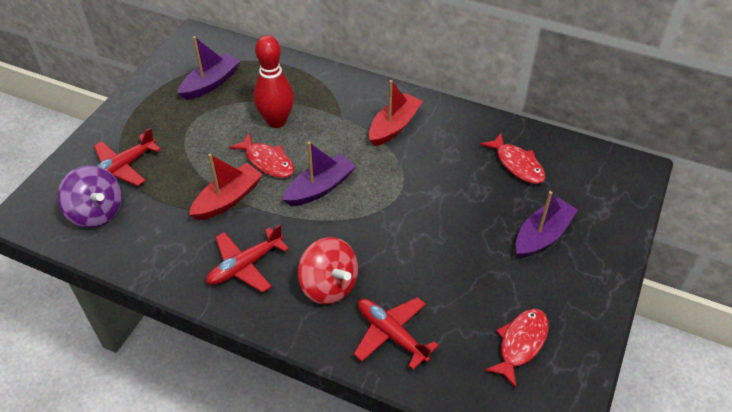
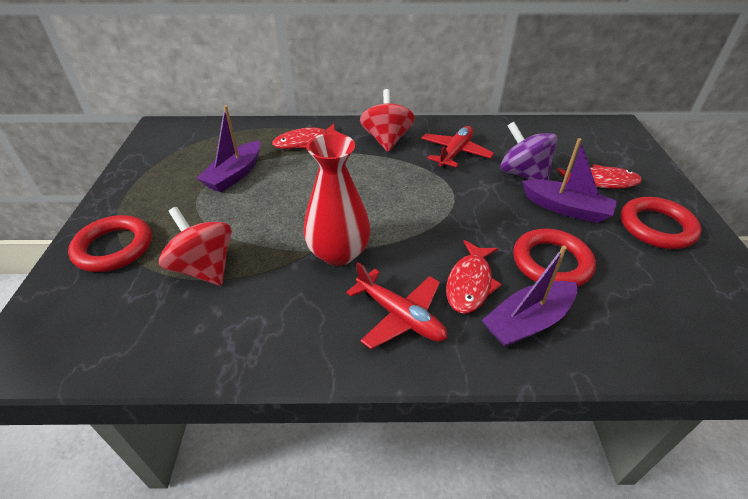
red boat: [189,154,263,220] [369,80,423,146] = 2 -> none = 0
red bowling pin: [253,35,294,128] = 1 -> none = 0
red plane: [94,128,161,186] [206,224,289,293] [354,297,439,370] = 3 -> [346,262,447,349] [421,126,494,168] = 2
red ring: none = 0 -> [68,215,152,272] [513,229,596,287] [621,197,702,249] = 3
red spinning top: [298,237,358,305] = 1 -> [159,207,232,286] [360,89,415,152] = 2
red vase: none = 0 -> [304,133,371,266] = 1

